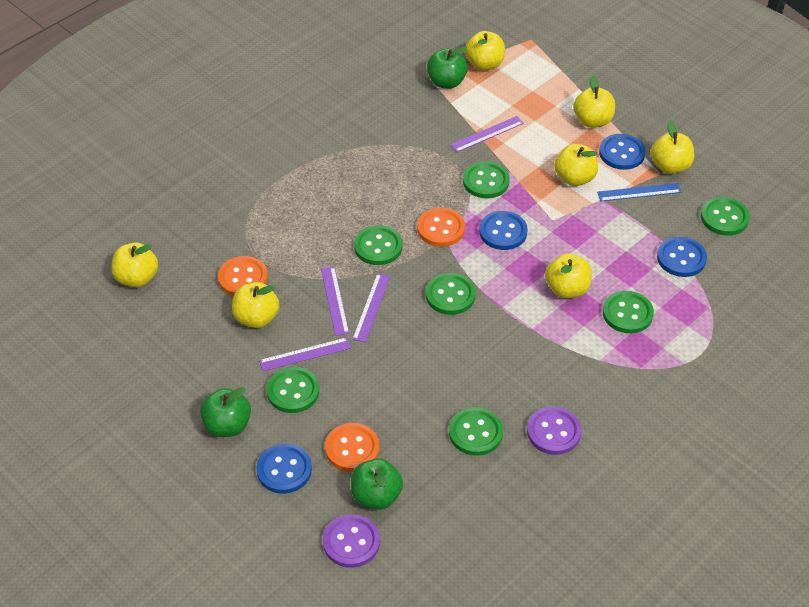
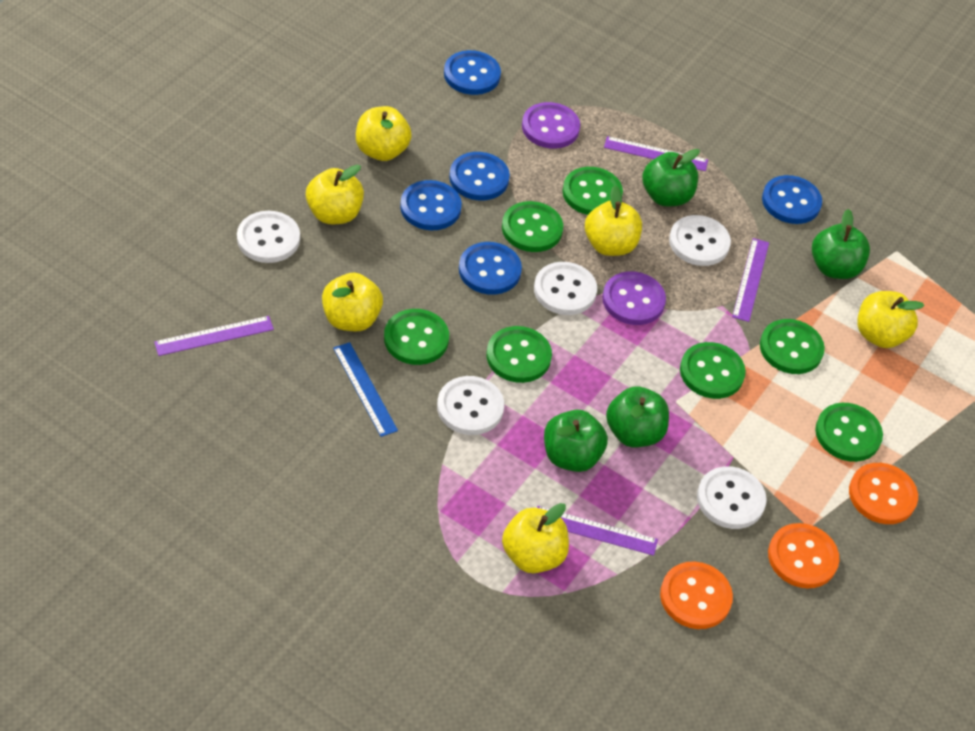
blue button: [256,444,312,494] [479,211,528,250] [599,134,646,170] [657,237,707,277] = 4 -> [400,180,462,230] [444,50,501,95] [449,152,510,200] [459,242,522,295] [762,175,822,224] = 5
green apple: [200,387,251,437] [351,458,403,510] [427,47,468,89] = 3 -> [544,410,608,472] [606,386,669,447] [642,149,700,206] [812,209,870,279] = 4
white button: none = 0 -> [237,211,300,263] [437,376,504,435] [534,262,597,315] [669,215,731,266] [697,466,767,529] = 5
yellow apple: [112,242,158,287] [232,282,279,328] [465,31,505,71] [545,253,592,298] [554,144,598,186] [573,76,615,128] [651,121,694,174] = 7 -> [306,165,364,224] [322,273,383,331] [356,106,412,161] [502,503,569,573] [585,185,642,256] [857,291,925,348] = 6

